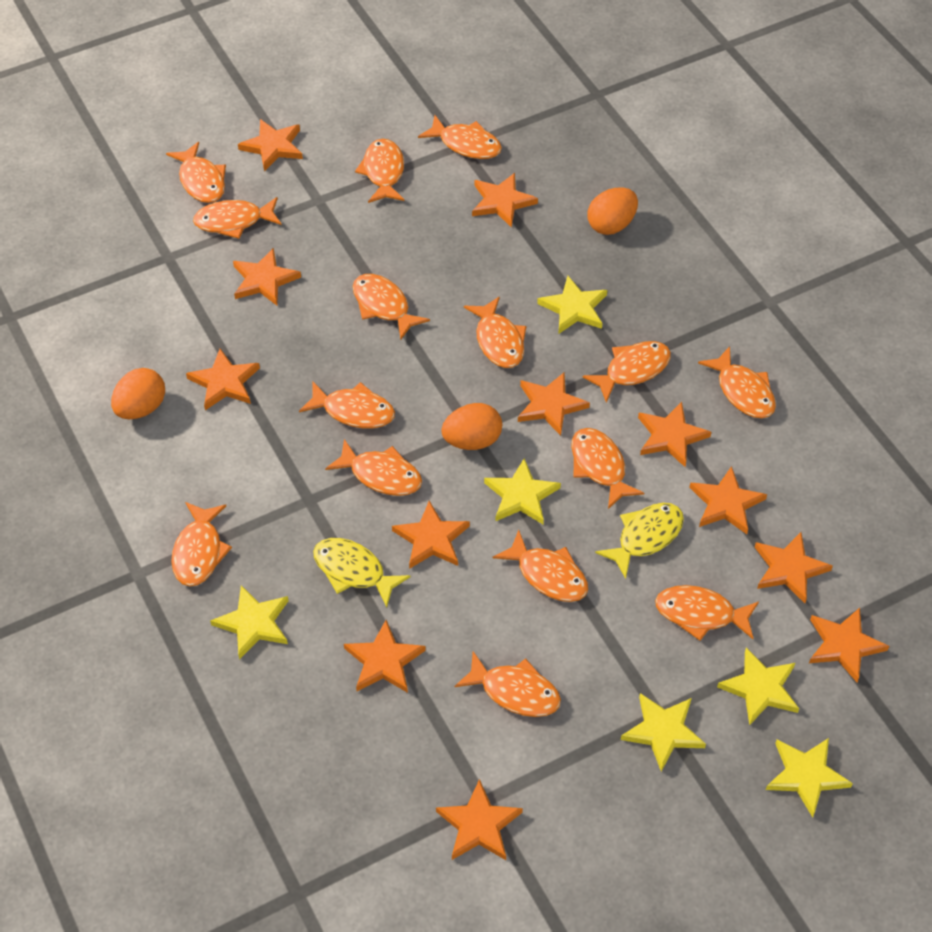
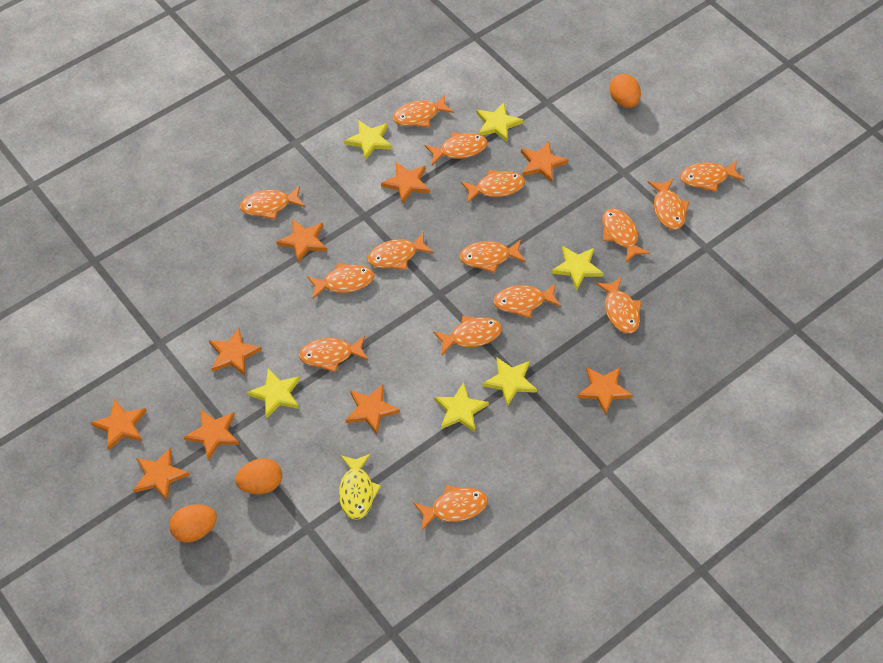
orange star: [186,348,260,410] [233,248,301,306] [238,119,303,171] [344,620,426,693] [392,501,470,569] [436,779,523,860] [472,173,538,228] [518,372,590,436] [638,402,711,467] [689,466,767,534] [755,532,833,603] [809,608,889,682] = 12 -> [91,399,147,451] [133,448,190,501] [184,409,240,460] [209,328,262,376] [276,219,327,263] [346,385,400,435] [381,162,430,204] [521,141,569,182] [577,367,633,415] = 9
yellow fish: [313,538,411,607] [595,503,684,579] = 2 -> [339,454,381,520] = 1

